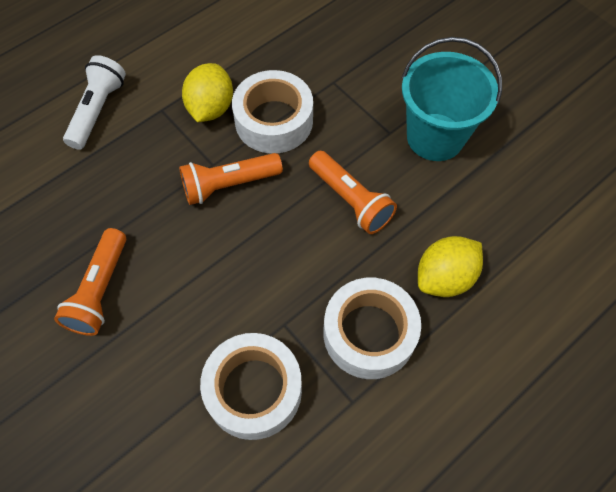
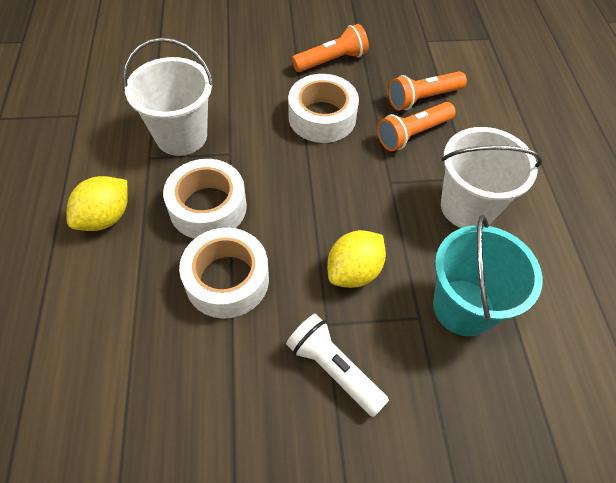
white bucket: none = 0 -> [123,37,214,156] [441,127,543,228] = 2

